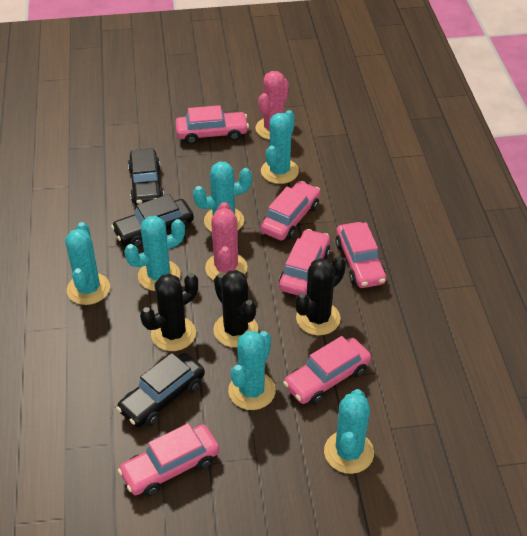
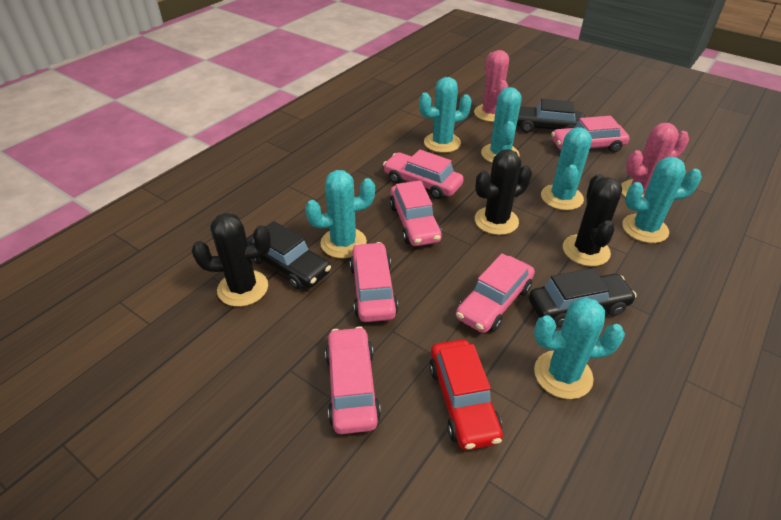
red car: none = 0 -> [429,339,503,450] = 1

